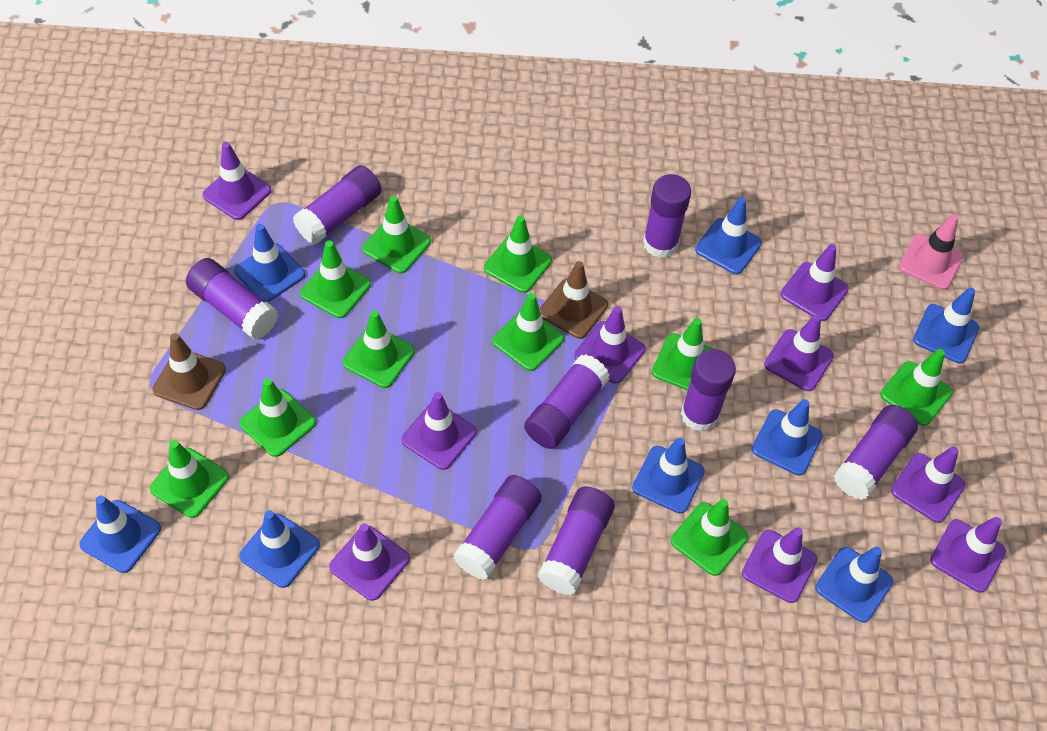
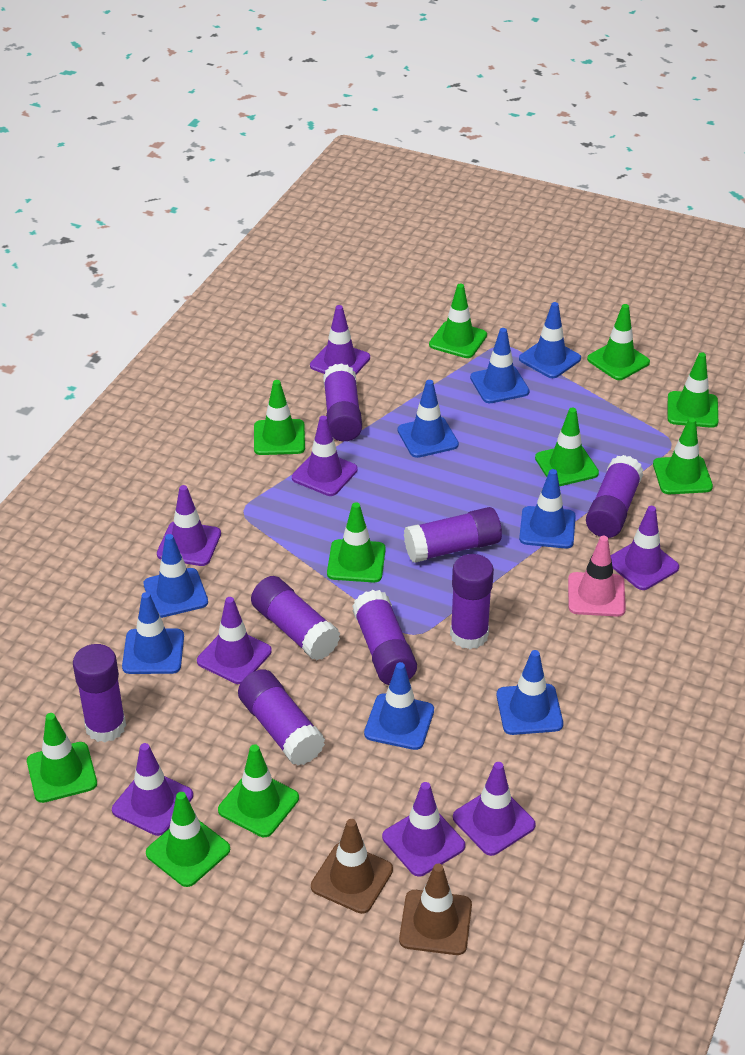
purple traffic cone: [202,142,271,220] [329,523,409,601] [401,392,476,470] [574,306,645,384] [742,527,817,603] [764,315,834,391] [781,244,849,321] [891,446,965,523] [930,517,1006,592] = 9 -> [112,743,193,836] [157,485,221,566] [197,597,272,684] [292,416,358,496] [310,305,370,374] [382,782,465,876] [453,762,536,856] [611,506,679,590] = 8

